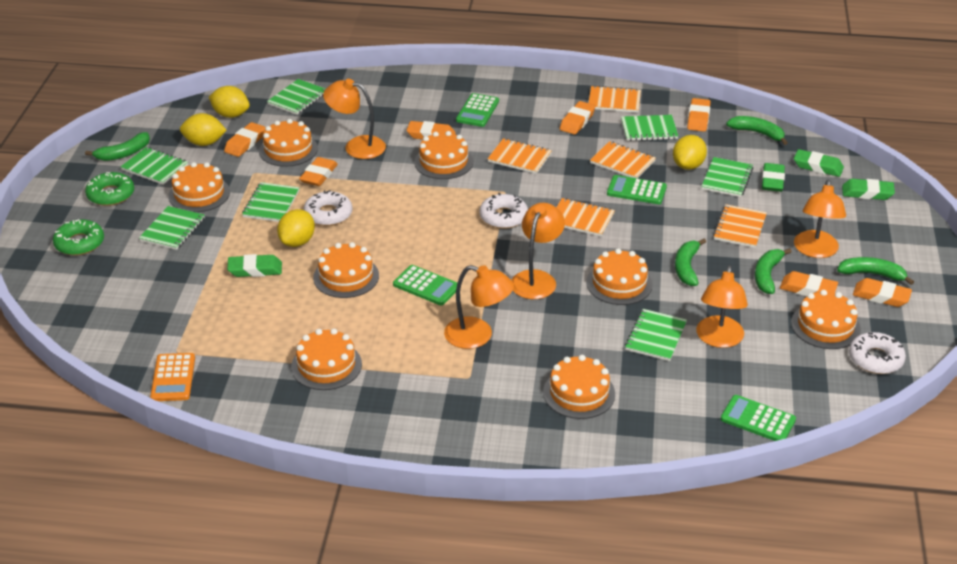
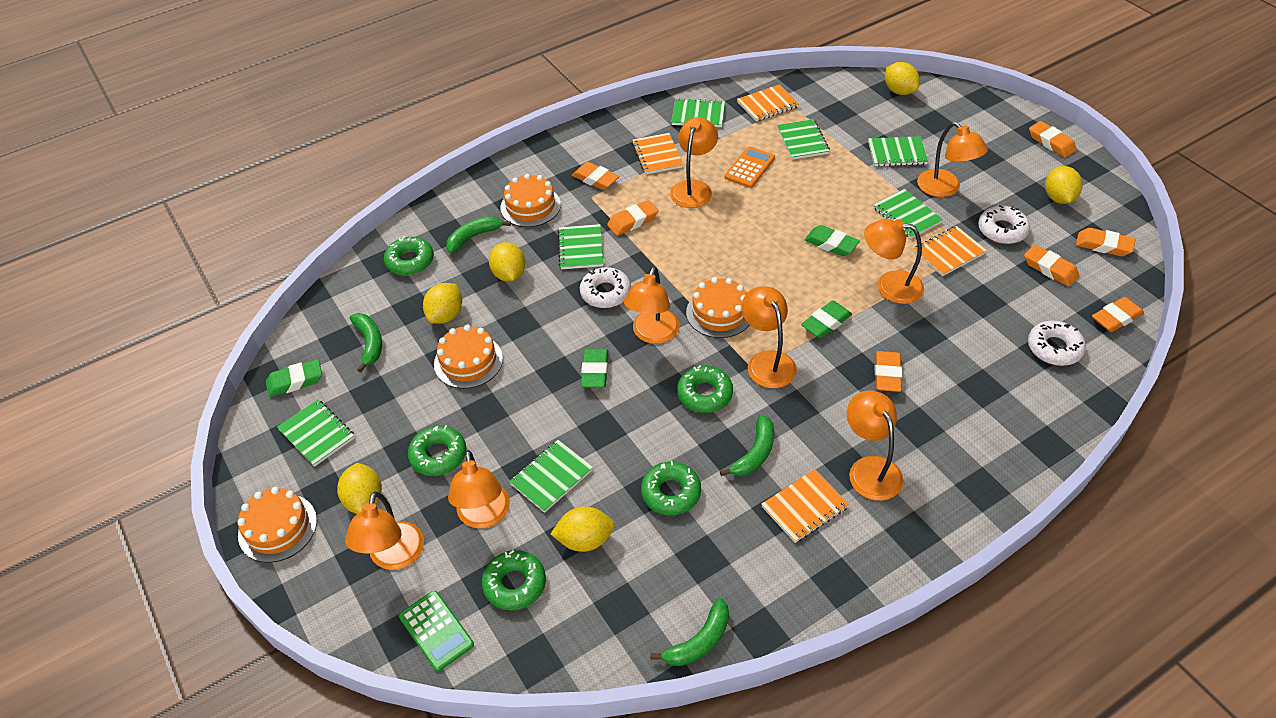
green banana: [85,132,150,161] [675,239,706,286] [726,116,788,145] [755,248,792,294] [837,257,914,285] = 5 -> [350,313,382,373] [446,216,511,253] [650,598,729,666] [720,415,774,476] = 4
green calculator: [393,265,457,305] [456,93,499,127] [607,175,667,204] [721,395,796,441] = 4 -> [399,591,474,671] = 1
green donut: [53,219,104,256] [85,172,134,206] = 2 -> [384,236,434,275] [408,425,466,476] [482,550,546,611] [641,461,701,515] [677,365,733,413] = 5
orange cake: [168,162,230,212] [259,119,318,167] [291,328,362,390] [313,242,379,298] [414,131,473,179] [543,355,615,419] [586,248,653,305] [791,290,861,349] = 8 -> [237,487,317,563] [434,325,503,389] [500,174,561,227] [686,277,749,338] = 4
orange lamp: [323,79,386,159] [444,265,514,349] [512,203,565,299] [696,265,748,348] [794,180,846,258] = 5 -> [345,492,424,570] [448,450,510,529] [624,267,680,344] [670,117,718,208] [742,286,797,388] [847,390,903,501] [864,219,924,304] [917,122,988,197] = 8
orange notebook: [487,138,552,174] [556,198,615,237] [588,85,641,113] [590,141,656,178] [713,204,767,248] = 5 -> [632,133,683,174] [737,84,799,122] [761,469,850,543] [913,226,987,276] = 4
yellow lemon: [180,113,227,146] [209,86,250,118] [277,209,315,247] [673,135,707,170] = 4 -> [337,463,382,514] [423,283,462,324] [489,242,525,282] [551,506,615,552] [885,62,920,95] [1045,166,1082,204] = 6

